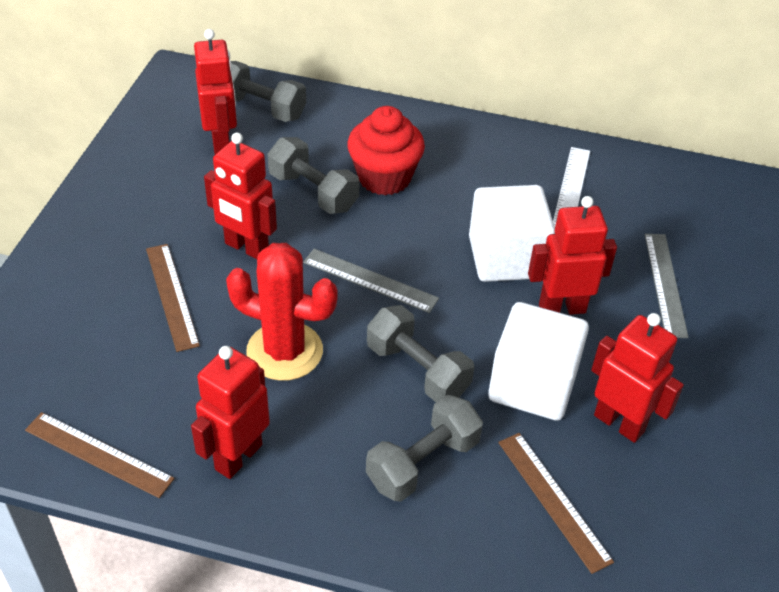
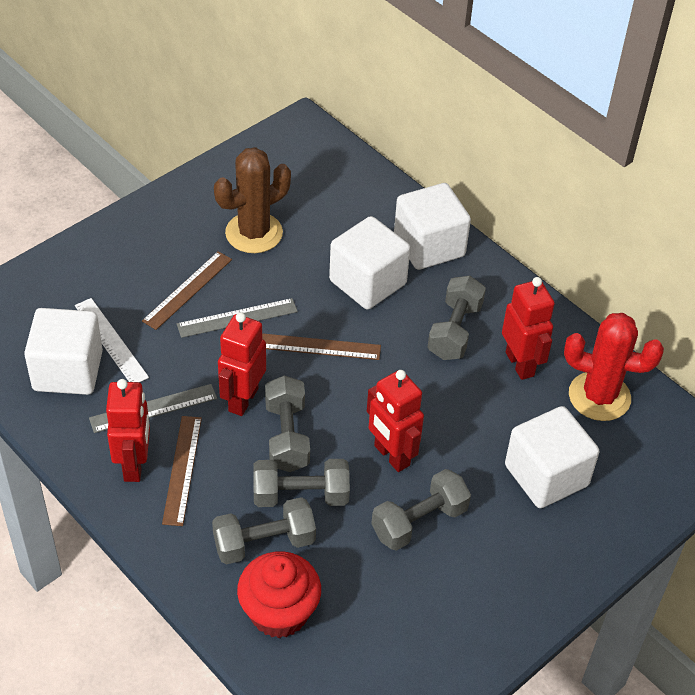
brown cactus: none = 0 -> [214,147,291,253] = 1
grey dumbbell: [231,61,306,122] [268,137,359,214] [366,395,483,502] [367,305,474,402] = 4 -> [212,497,316,565] [253,459,350,507] [265,376,310,472] [371,469,471,551] [427,276,486,360] = 5
red robot: [191,346,270,479] [194,29,237,154] [204,133,277,259] [528,196,617,315] [591,313,684,443] = 5 -> [106,379,150,482] [218,312,266,416] [367,370,424,472] [502,277,555,380] = 4
white cube: [469,185,555,282] [488,302,589,421] = 2 -> [24,308,103,395] [329,216,410,309] [394,183,471,270] [505,406,599,508] = 4

